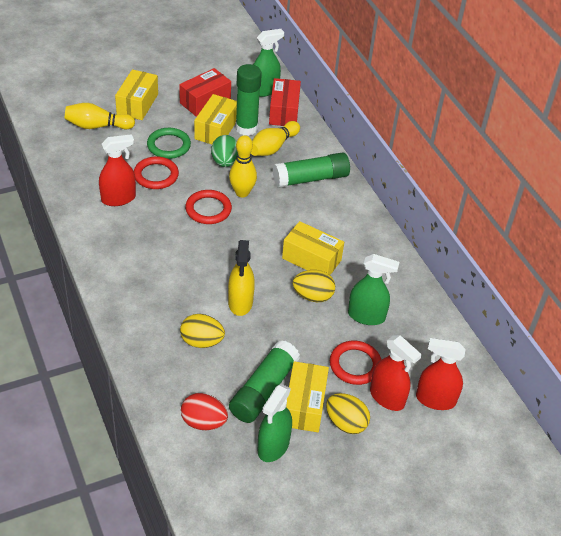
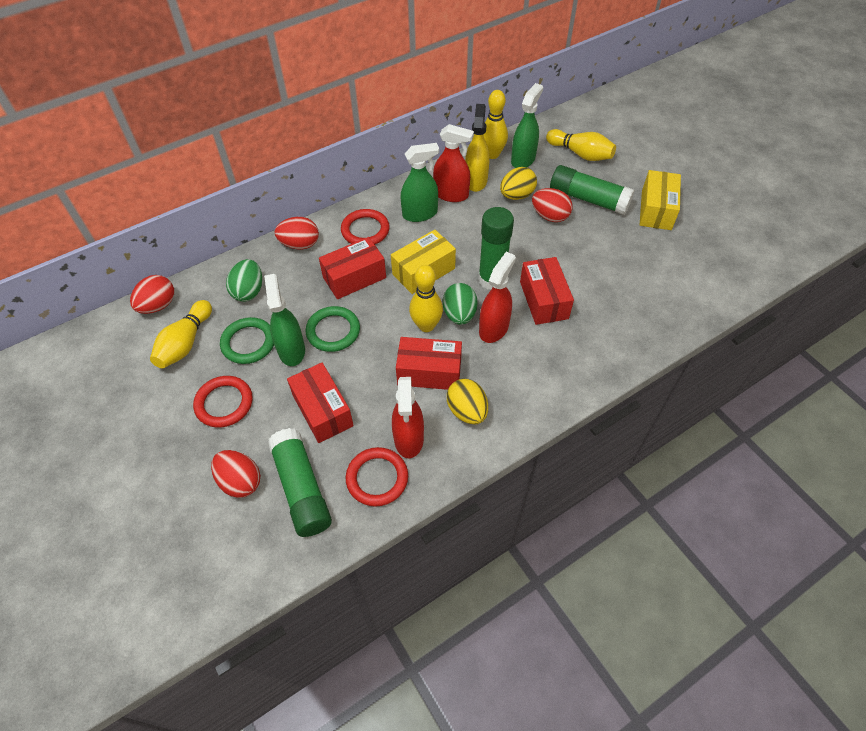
green egg: [211,135,238,167] = 1 -> [226,259,262,302] [443,283,478,325] = 2
green ring: [147,128,191,159] = 1 -> [220,317,274,364] [305,306,360,352] = 2
red box: [179,68,231,117] [269,78,301,126] = 2 -> [287,363,354,443] [319,237,386,299] [396,337,462,390] [520,257,574,325] = 4
red egg: [181,393,228,430] = 1 -> [130,275,174,314] [211,450,260,498] [275,217,319,249] [532,188,572,222] = 4
yellow bowling pin: [65,103,135,129] [229,135,257,198] [251,121,300,156] = 3 -> [150,300,212,369] [409,265,443,332] [483,90,508,159] [546,129,616,161] = 4
yellow box: [115,69,158,120] [194,94,237,144] [282,221,344,275] [286,361,329,432] = 4 -> [391,230,456,294] [640,170,681,230] = 2
yellow egg: [180,314,225,348] [293,270,335,302] [326,393,370,434] = 3 -> [447,379,488,424] [500,167,537,200] = 2

